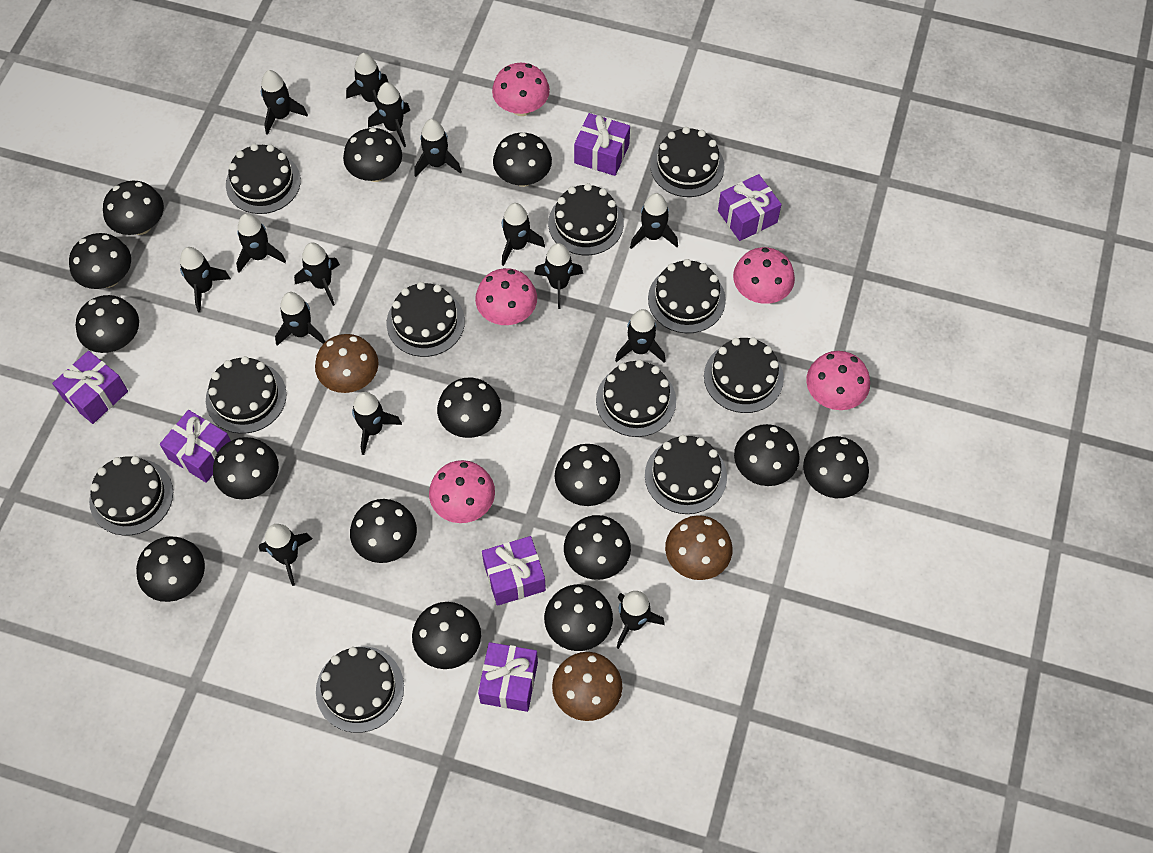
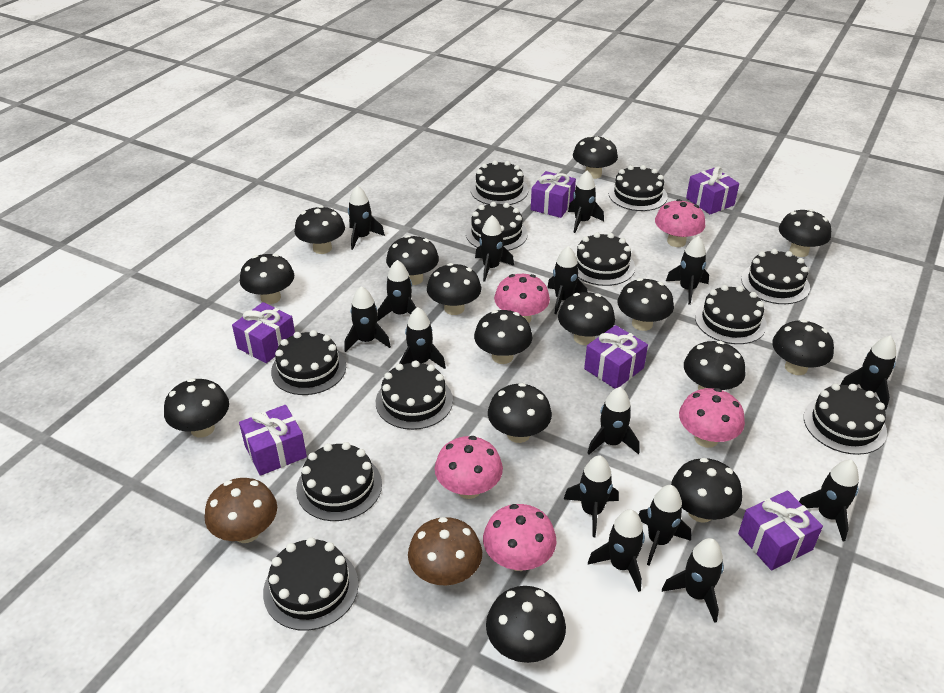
brown mushroom: [315,334,379,393] [552,652,622,721] [665,515,732,580] = 3 -> [205,478,277,543] [408,517,482,586] = 2

